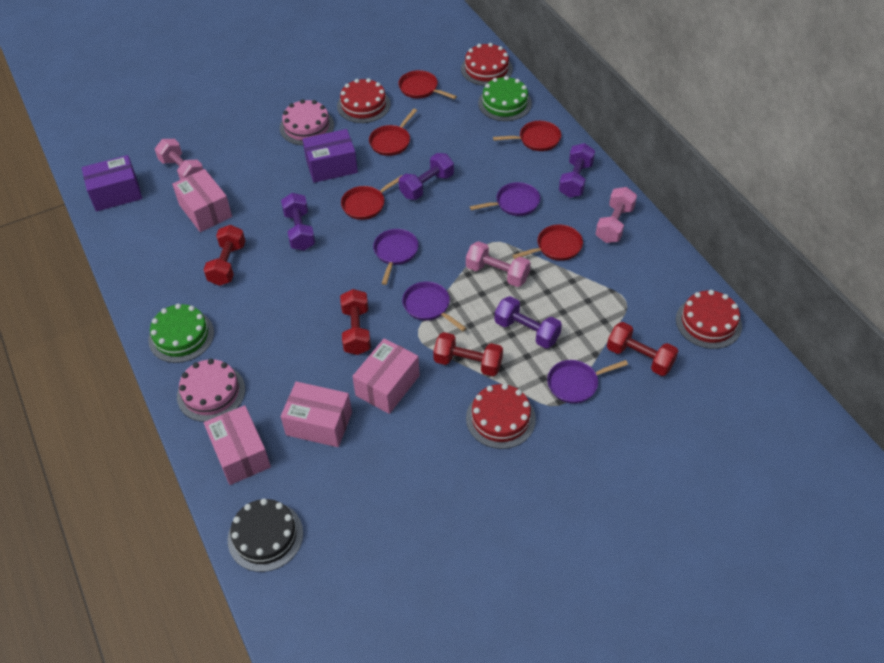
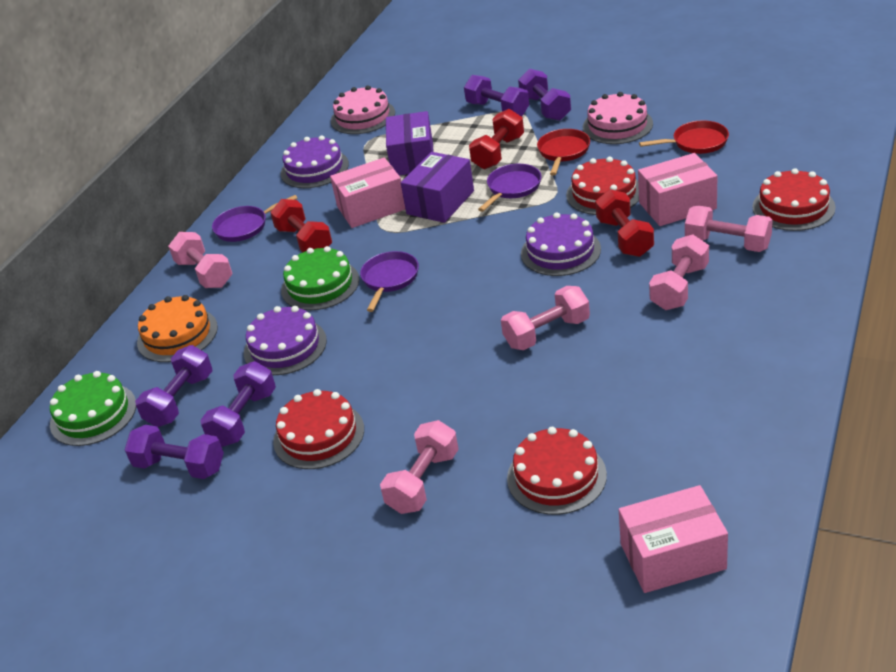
black cake: [228,499,303,572] = 1 -> none = 0
orange cake: none = 0 -> [137,295,218,362] = 1
pink box: [172,169,232,232] [204,405,271,485] [281,382,352,447] [352,338,420,414] = 4 -> [330,158,405,228] [619,485,728,593] [638,153,717,226] = 3
pink dumbbell: [155,139,203,180] [466,241,530,287] [596,187,637,243] = 3 -> [168,232,233,288] [380,420,459,514] [501,286,590,350] [649,234,709,310] [685,205,773,252] = 5
purple cake: none = 0 -> [244,306,327,375] [281,135,349,188] [521,212,601,276] = 3
purple dumbbell: [281,193,315,251] [399,153,454,200] [494,296,562,349] [559,143,595,198] = 4 -> [125,425,224,479] [135,345,213,427] [200,361,276,447] [464,75,529,117] [518,69,571,121] = 5
purple pan: [373,229,419,285] [402,281,466,331] [470,182,540,216] [547,360,628,404] = 4 -> [212,195,298,242] [360,251,419,312] [478,164,542,212] = 3
red dumbbell: [203,225,245,286] [340,289,371,355] [433,332,503,376] [607,322,678,376] = 4 -> [270,199,332,252] [469,109,524,169] [595,189,654,257] = 3
red pan: [341,175,402,220] [369,109,417,156] [399,70,457,99] [493,121,561,151] [512,225,583,261] = 5 -> [537,129,590,176] [639,120,729,154] = 2

